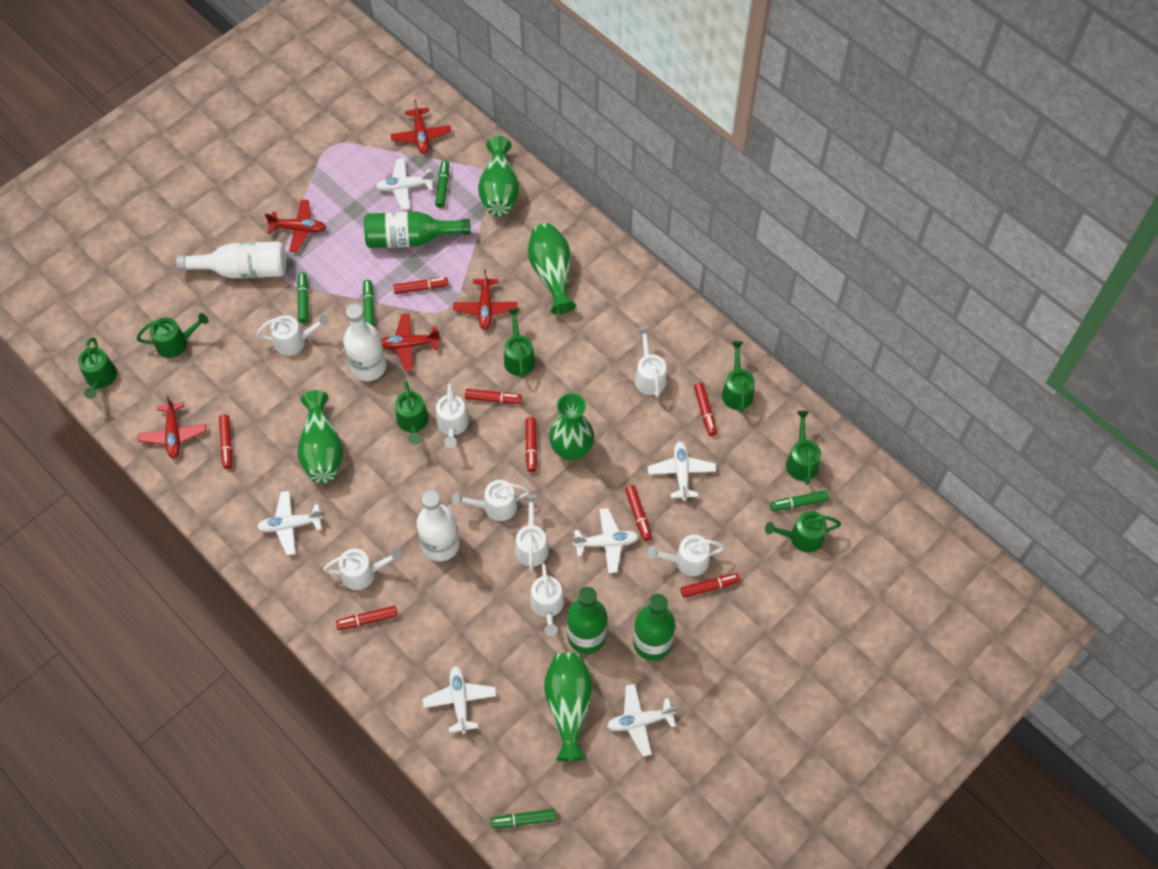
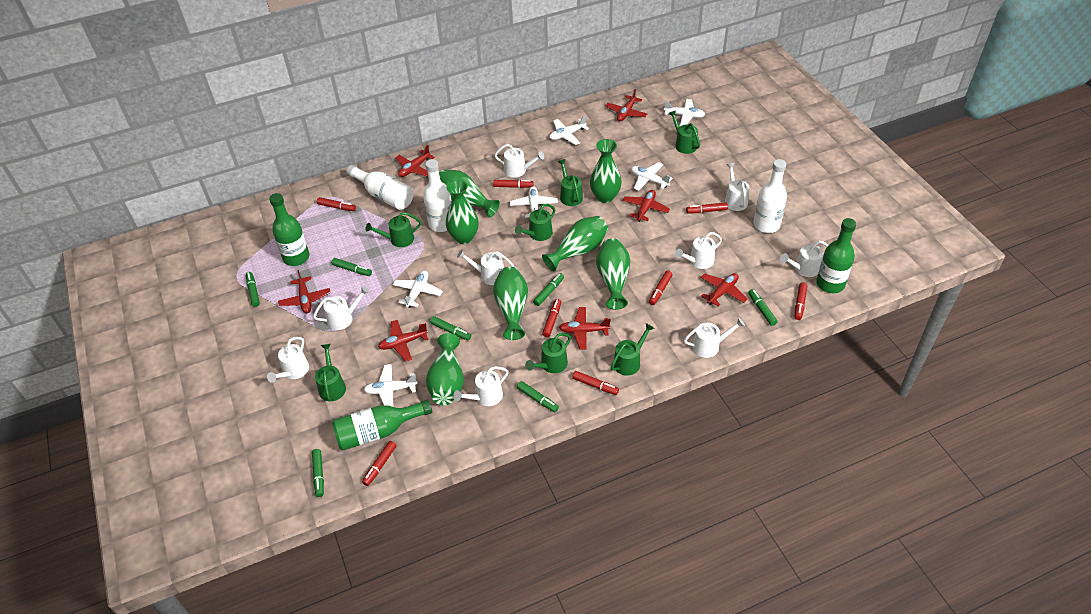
green marker: [297,273,308,323] [363,280,375,328] [435,161,449,208] [491,809,556,828] [770,490,829,511] = 5 -> [246,272,260,307] [312,449,324,497] [332,258,372,276] [430,316,471,341] [517,381,559,412] [533,273,564,306] [748,289,778,326] = 7
green vase: [297,390,343,483] [478,136,519,216] [528,223,576,315] [544,653,593,761] [549,393,594,460] = 5 -> [426,333,464,405] [439,169,500,217] [446,180,479,244] [493,267,528,340] [542,216,608,272] [590,139,622,203] [596,238,630,310] = 7
red plane: [138,395,206,459] [265,200,326,252] [381,313,440,371] [390,99,451,154] [453,270,518,330] = 5 -> [278,270,331,313] [378,320,429,361] [395,145,435,177] [559,307,611,350] [606,89,647,121] [623,190,670,222] [701,273,748,307] = 7
white watering can: [256,314,329,356] [323,548,402,590] [436,384,469,448] [452,480,530,521] [515,494,549,572] [530,563,564,636] [635,327,667,397] [647,535,725,576] = 8 -> [267,337,309,383] [313,286,369,330] [453,366,508,406] [457,250,514,285] [495,144,544,178] [675,232,722,269] [684,318,745,358] [725,163,750,211] [780,241,829,277] = 9

